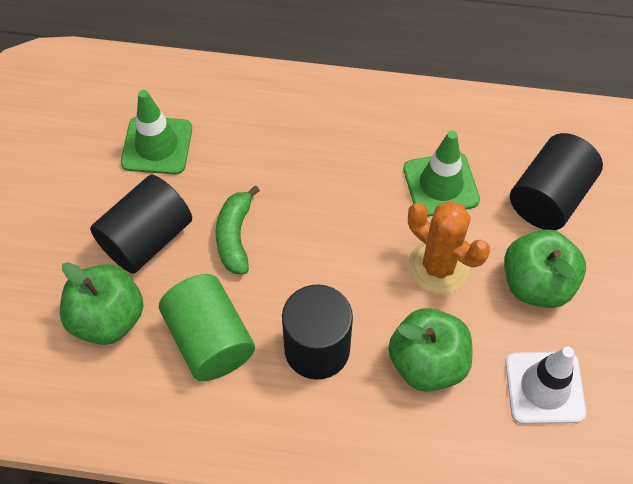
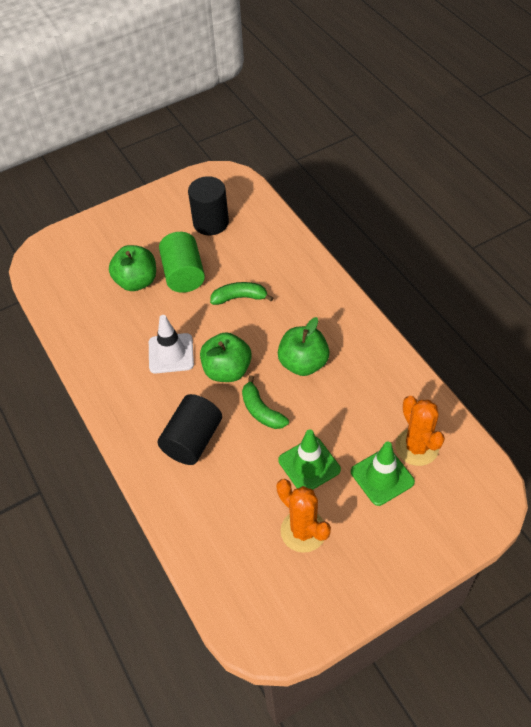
black cylinder: [90,175,192,274] [282,284,353,380] [510,133,603,230] = 3 -> [157,394,222,465] [188,176,229,235] = 2
green banana: [216,185,260,274] = 1 -> [210,282,273,305] [242,375,289,429] = 2
orange cactus: [408,201,490,294] = 1 -> [276,479,331,553] [395,396,445,466] = 2

